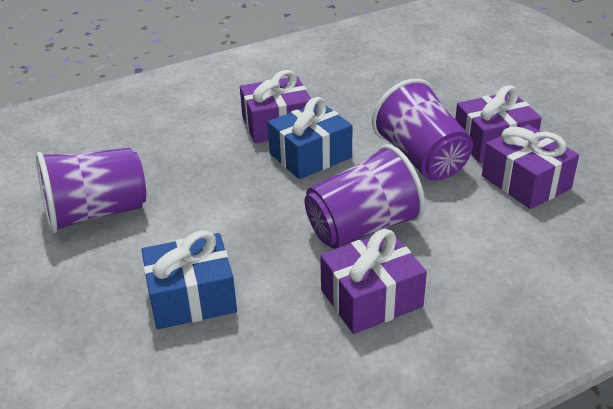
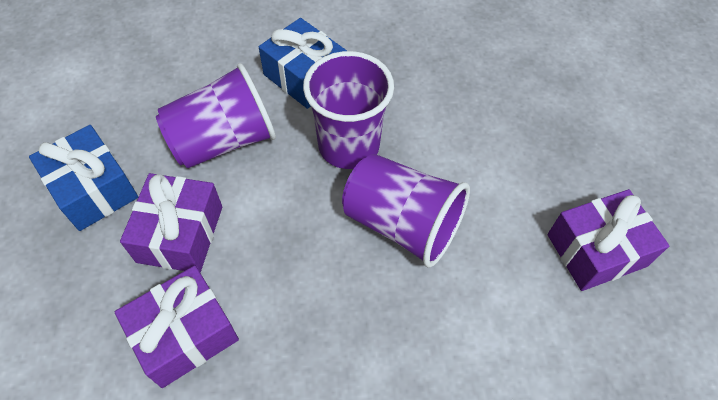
purple gift: [240,70,311,143] [320,229,427,334] [455,85,542,163] [482,124,579,209] = 4 -> [115,266,239,388] [120,173,222,273] [547,189,669,291] = 3

